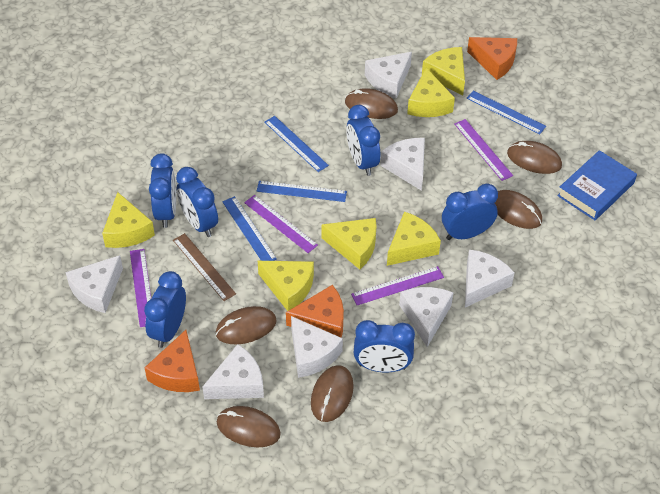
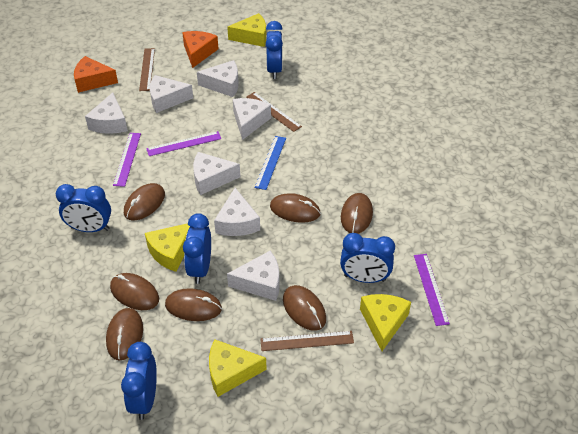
blue book: [557,150,637,220] = 1 -> none = 0
blue clock: [144,271,186,348] [149,153,176,228] [176,167,218,237] [346,105,380,176] [354,320,415,373] [442,184,498,240] = 6 -> [56,184,111,232] [121,342,157,420] [183,213,211,284] [266,21,283,79] [340,233,395,283] = 5
blue ruler: [222,196,277,261] [257,181,347,202] [265,116,329,172] [467,91,546,134] = 4 -> [255,136,286,190] = 1
brown mouse: [216,306,277,344] [217,406,281,447] [311,365,354,422] [345,88,398,119] [495,190,542,229] [507,141,562,174] = 6 -> [106,308,143,361] [110,273,159,310] [124,183,165,220] [165,288,222,321] [270,193,321,223] [283,285,326,331] [341,193,373,234] = 7
brown ruler: [173,233,236,301] = 1 -> [139,48,155,91] [246,92,302,132] [260,331,354,351] = 3
orange cheese: [144,330,200,392] [286,285,344,337] [467,37,517,80] = 3 -> [74,56,118,93] [182,31,219,68] = 2
purple ruler: [130,249,151,327] [244,195,318,253] [351,266,444,305] [455,119,513,181] = 4 -> [113,133,141,187] [146,131,221,156] [414,254,450,326] = 3
yellow cheese: [102,192,155,248] [258,261,314,311] [322,218,377,269] [387,212,441,266] [407,68,455,117] [422,47,465,96] = 6 -> [145,223,190,272] [209,339,267,397] [227,13,266,47] [360,294,411,351] = 4

